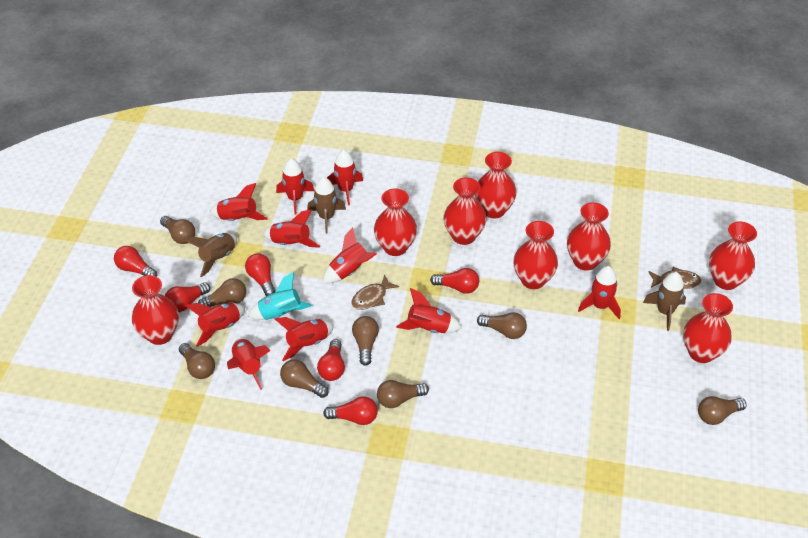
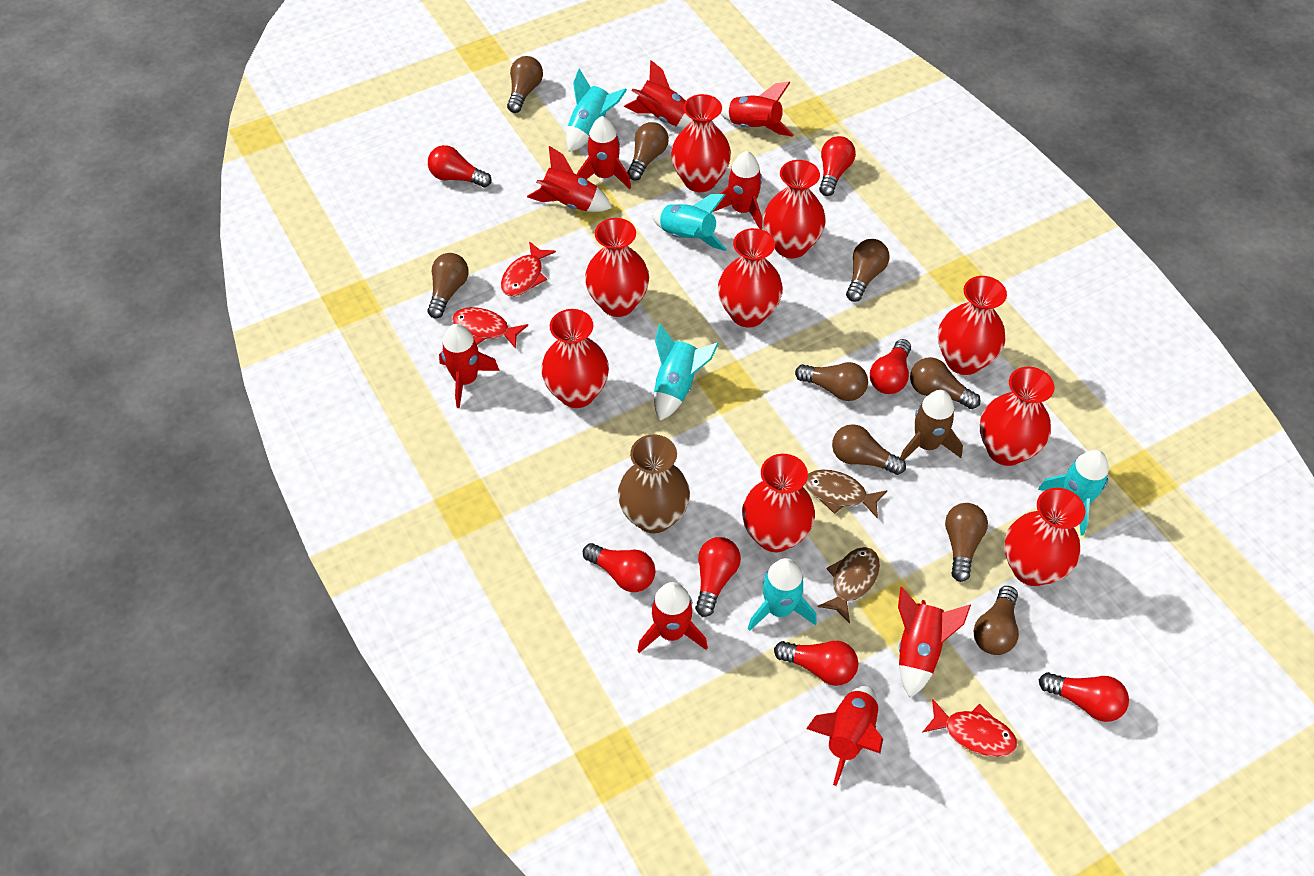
brown light bulb: [160,216,195,244] [179,343,215,379] [198,278,246,307] [280,359,329,398] [352,316,379,366] [377,380,429,408] [477,312,527,339] [698,396,747,425] = 8 -> [427,253,469,319] [507,56,543,113] [627,122,669,181] [795,362,868,401] [832,424,906,475] [846,239,889,302] [910,357,981,409] [945,503,988,582] [974,586,1019,655] = 9
brown rocket: [185,233,237,277] [307,177,346,234] [643,272,686,331] = 3 -> [900,390,963,460] = 1
brown vase: none = 0 -> [618,434,690,533] = 1
red fish: none = 0 -> [452,307,528,349] [501,241,556,297] [923,699,1017,757] = 3
red light bulb: [114,246,157,277] [165,282,210,312] [245,253,276,296] [317,339,345,381] [323,396,378,425] [430,268,479,294] = 6 -> [428,145,492,188] [583,543,655,592] [695,537,741,617] [774,641,858,686] [819,136,856,196] [870,339,911,394] [1039,672,1129,722] = 7
red rocket: [186,303,245,347] [209,183,268,221] [227,338,270,390] [263,209,320,248] [275,317,334,361] [276,158,314,215] [323,227,377,283] [327,150,363,205] [396,288,462,333] [578,266,621,319] = 10 -> [439,324,500,408] [527,146,612,212] [577,116,631,189] [624,60,692,128] [637,582,708,653] [713,151,762,230] [720,82,794,137] [806,686,883,786] [898,587,971,697] = 9
red vase: [132,275,179,345] [374,188,417,256] [444,177,486,245] [475,152,517,218] [513,221,558,289] [567,202,611,271] [683,293,733,363] [709,221,757,290] = 8 -> [541,309,609,408] [585,218,649,317] [671,94,731,192] [718,228,783,328] [742,454,815,552] [763,160,826,258] [938,276,1007,375] [980,367,1054,466] [1004,488,1085,586] = 9
turquoise rocket: [248,272,312,320] = 1 -> [566,68,627,152] [652,194,727,251] [654,324,719,421] [748,558,817,631] [1038,450,1109,536] = 5

